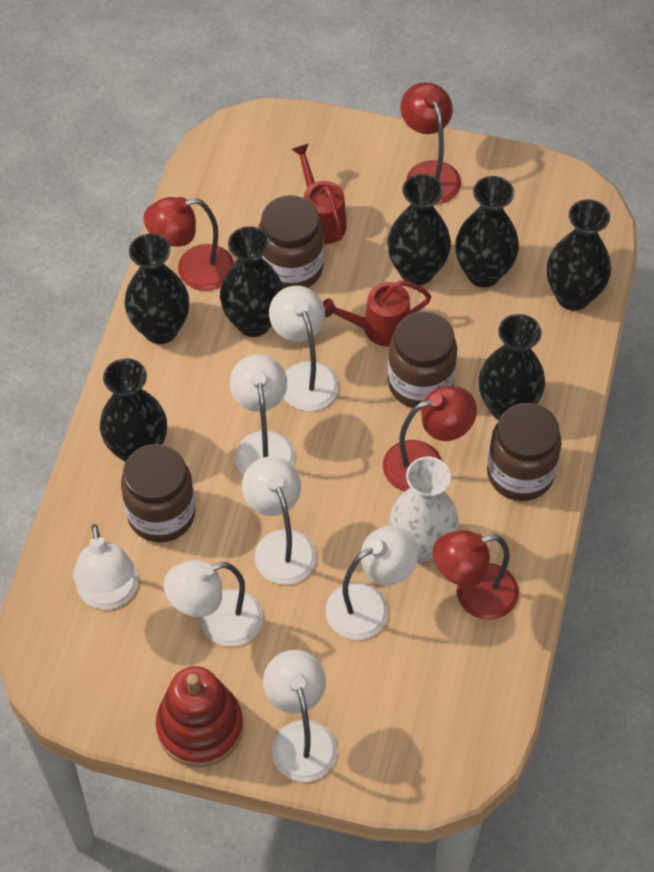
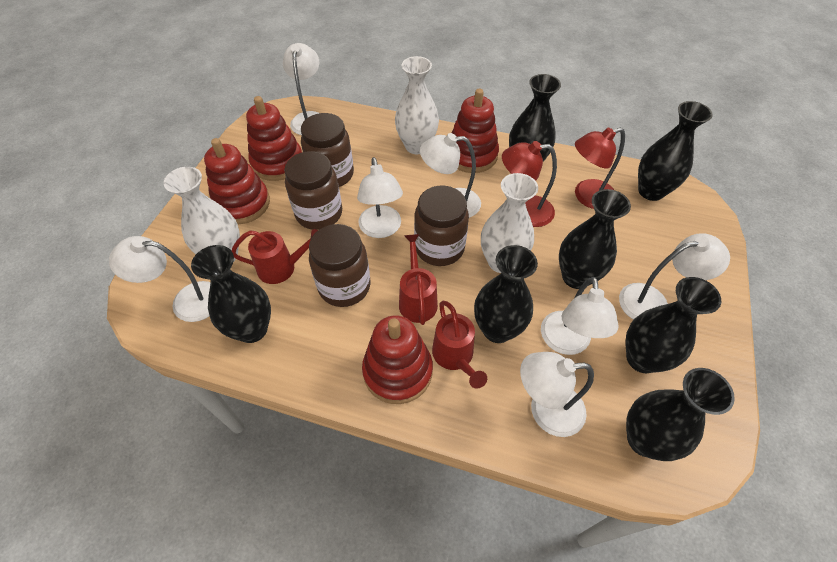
red lamp: [143,197,234,291] [383,386,477,491] [401,82,461,204] [433,530,519,620] = 4 -> [502,141,557,227] [575,128,625,209] = 2
red stacking toy: [156,666,243,767] = 1 -> [204,138,270,224] [246,96,302,181] [362,315,433,404] [451,89,499,173] = 4
red watering can: [292,144,347,244] [323,280,431,347] = 2 -> [232,229,318,284] [399,234,438,325] [432,300,487,389] = 3
white vase: [389,457,459,562] = 1 -> [164,167,240,262] [395,56,439,154] [481,173,538,273] = 3

